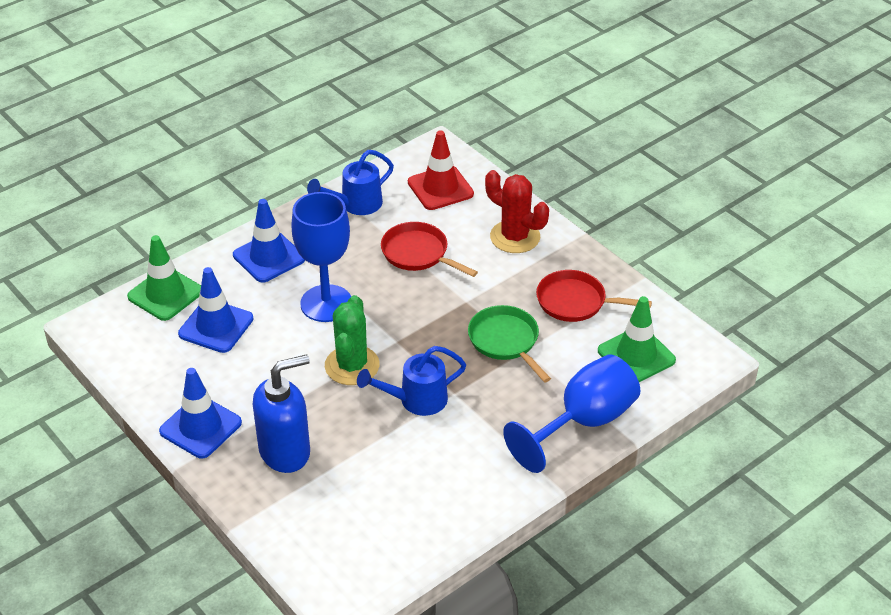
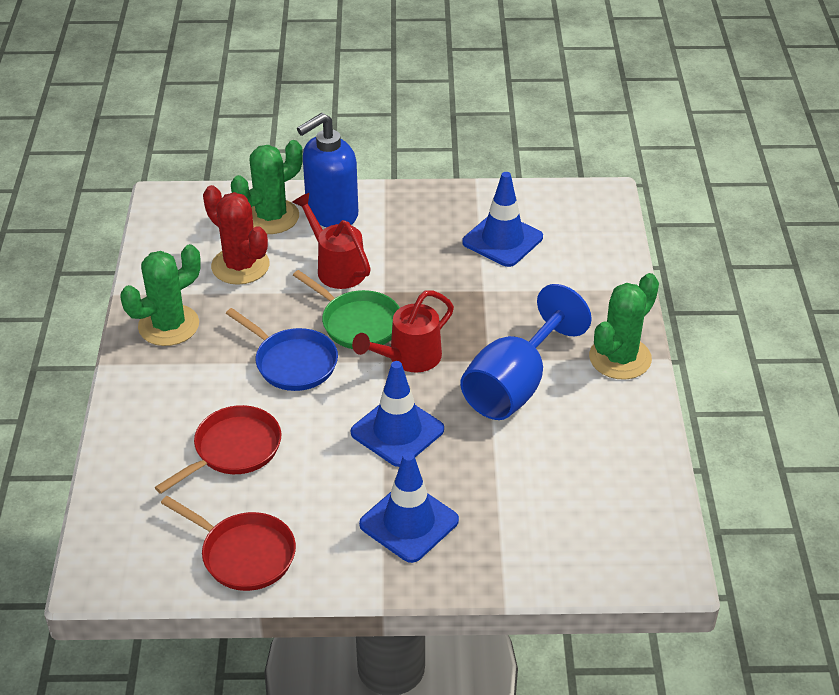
blue goblet: [291,192,351,322] [503,355,640,473] = 2 -> [460,284,592,420] = 1
blue pan: none = 0 -> [226,308,338,391] = 1
blue watering can: [307,150,394,215] [357,346,466,416] = 2 -> none = 0
green cactus: [325,295,380,385] = 1 -> [120,244,201,346] [231,140,303,234] [589,273,659,380] = 3
green traffic cone: [127,235,201,321] [598,296,676,382] = 2 -> none = 0
red traffic cone: [408,130,474,210] = 1 -> none = 0
red watering can: none = 0 -> [292,193,371,289] [352,290,454,373] = 2

